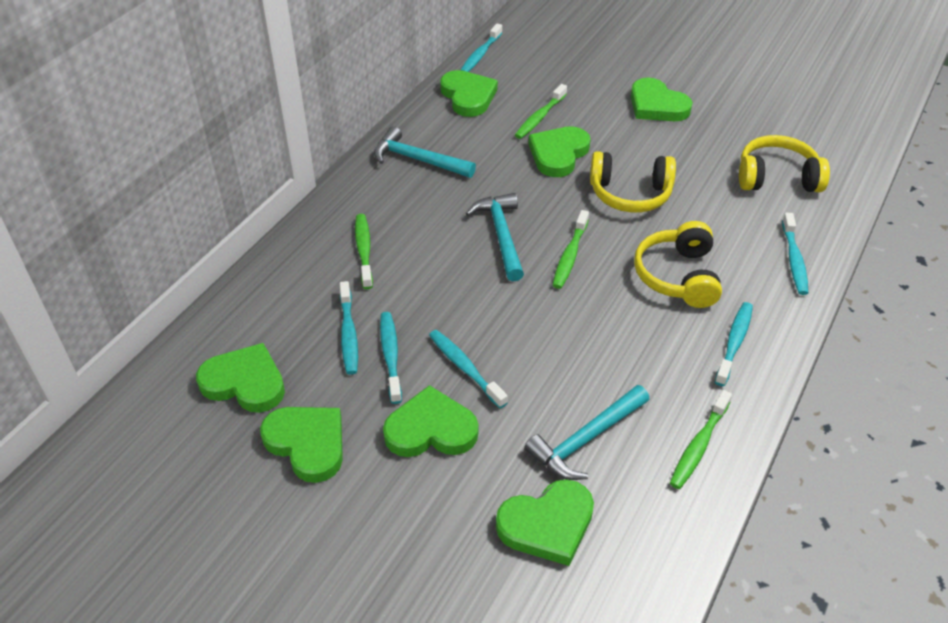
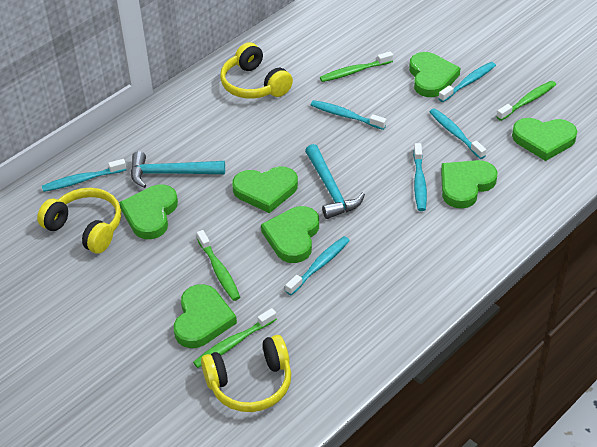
turquoise hammer: [374,126,476,178] [466,193,524,282] [524,385,649,480] = 3 -> [131,151,225,188] [305,144,365,219] = 2

